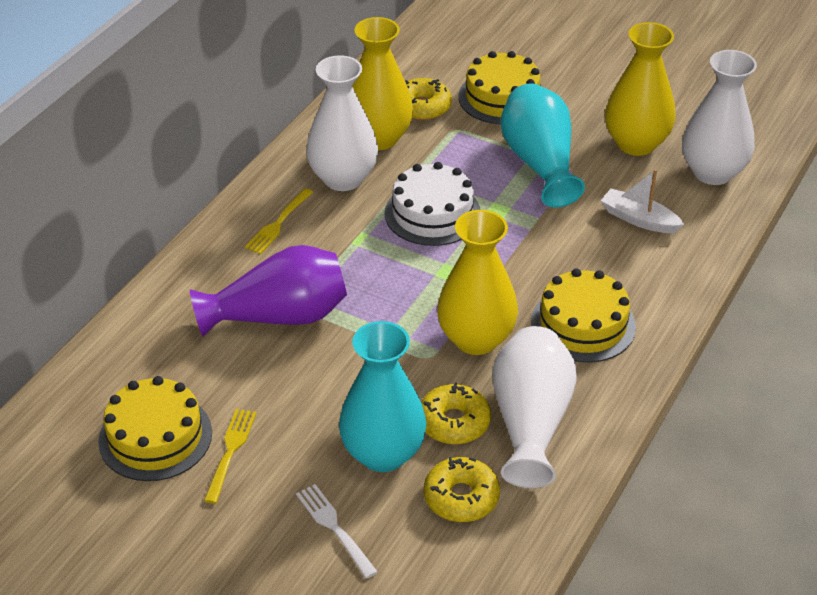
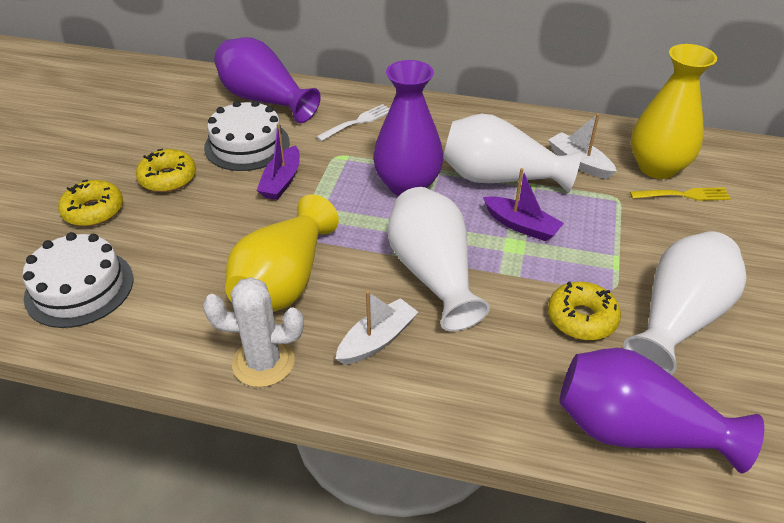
purple boat: none = 0 -> [256,123,300,200] [483,168,564,241] = 2
purple vase: [190,245,347,337] = 1 -> [214,37,321,123] [373,60,443,196] [559,348,764,473] = 3
turquoise vase: [339,321,427,472] [500,83,585,207] = 2 -> none = 0
white boat: [601,169,684,233] = 1 -> [336,291,418,365] [548,114,617,179] = 2
white cactus: none = 0 -> [203,277,304,387] = 1
white cake: [384,162,481,246] = 1 -> [22,232,133,328] [204,100,290,171] = 2
yellow cake: [98,376,212,481] [458,51,542,124] [531,268,636,363] = 3 -> none = 0
yellow fork: [204,409,257,504] [245,188,313,254] = 2 -> [630,187,731,201] = 1
yellow vase: [352,17,413,150] [437,210,518,355] [605,22,675,156] = 3 -> [225,194,339,312] [631,44,717,179] = 2

